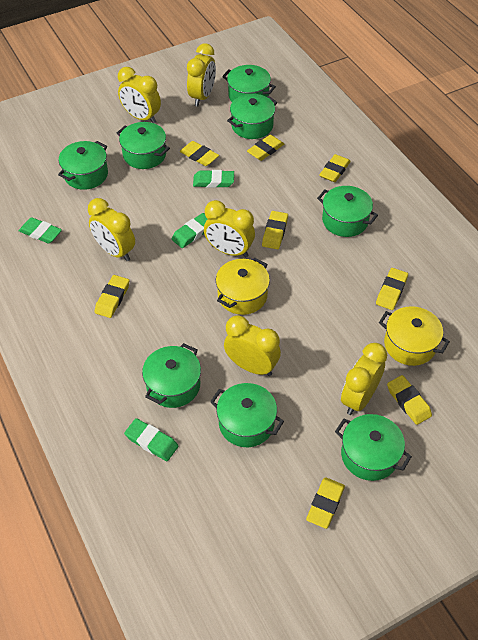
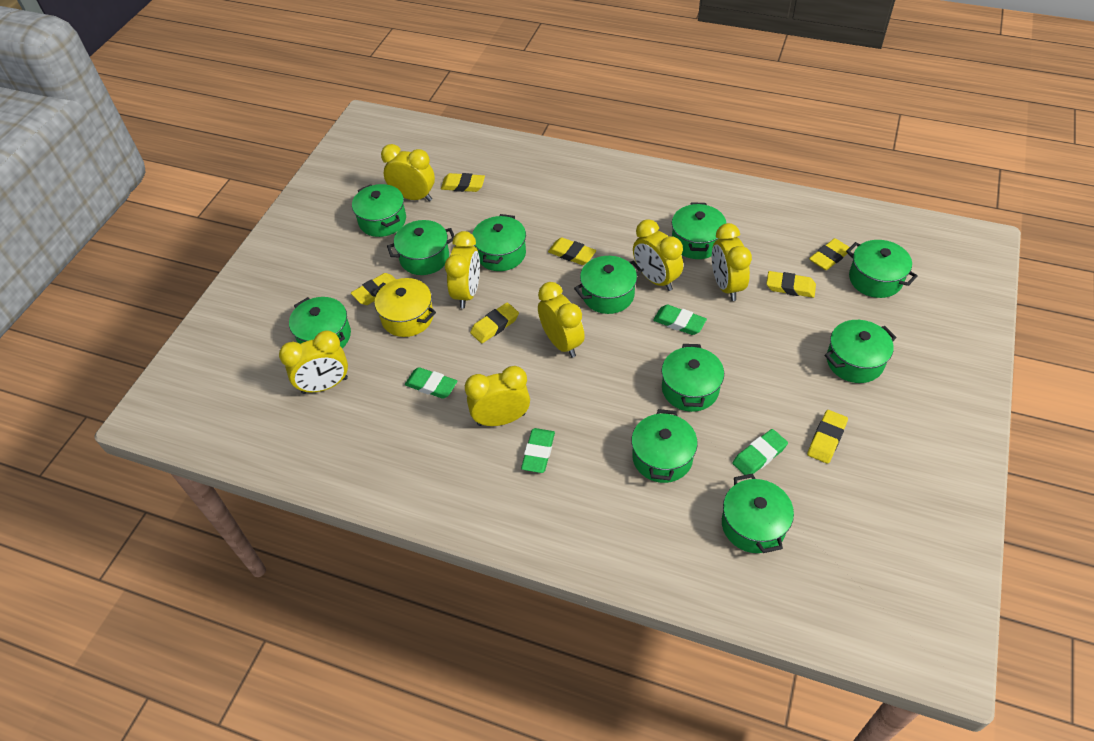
green pot: [58,141,108,190] [117,122,170,169] [142,343,201,408] [210,383,284,447] [222,65,276,102] [227,94,277,139] [317,186,378,237] [335,414,412,481] = 8 -> [289,297,351,348] [352,184,406,237] [387,220,454,275] [472,214,526,271] [574,256,642,314] [631,409,698,483] [662,344,724,412] [672,202,727,259] [722,474,794,553] [825,320,897,383] [846,240,918,298] = 11
yellow clock: [88,198,135,261] [118,67,161,124] [187,43,216,106] [204,200,255,258] [224,315,281,376] [341,343,387,415] = 6 -> [279,330,348,394] [381,144,435,201] [445,231,480,308] [465,366,530,426] [538,282,585,357] [633,219,683,291] [712,223,752,301] = 7
yellow eraser: [95,275,129,318] [180,141,219,166] [247,135,284,161] [262,211,288,249] [306,477,345,529] [319,154,351,182] [376,268,408,310] [387,375,432,425] = 8 -> [351,273,396,305] [441,173,485,192] [470,303,519,343] [548,237,596,265] [766,271,816,298] [807,410,848,464] [809,238,850,270] = 7
yellow pot: [216,258,270,315] [379,306,450,366] = 2 -> [372,278,436,337] = 1

